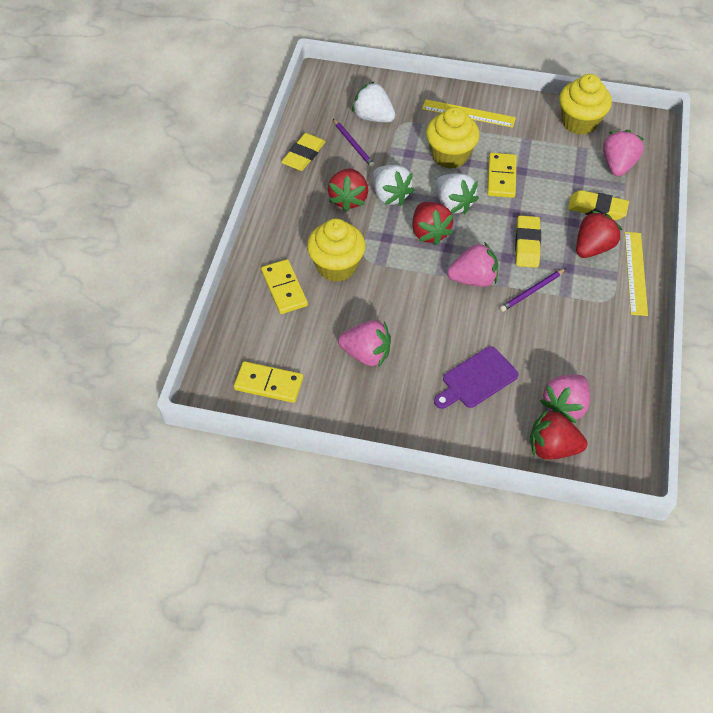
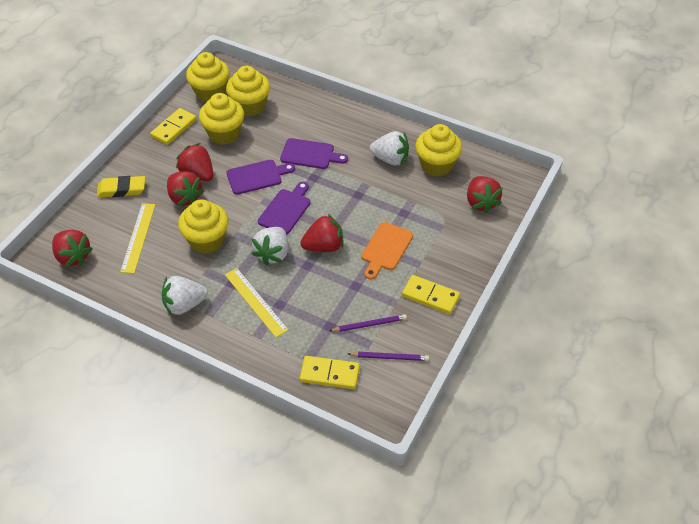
orange cutting board: none = 0 -> [361,222,413,280] = 1
pink strawberry: [338,320,391,367] [447,242,498,287] [540,374,590,423] [603,130,644,176] = 4 -> none = 0
purple cutting board: [434,346,519,409] = 1 -> [226,160,295,195] [258,182,310,235] [280,138,348,169] = 3
red strawberry: [328,168,368,212] [412,202,454,245] [530,409,587,459] [576,210,622,258] = 4 -> [52,230,93,267] [167,171,204,206] [176,143,214,181] [300,214,344,252] [467,176,503,213] = 5
yellow cupcake: [307,219,366,282] [426,107,480,169] [559,74,612,135] = 3 -> [178,199,229,254] [186,52,230,102] [199,93,244,145] [226,66,270,117] [415,124,462,177] = 5
yellow eraser: [281,133,326,171] [515,215,541,268] [568,190,629,220] = 3 -> [97,176,145,197] = 1

